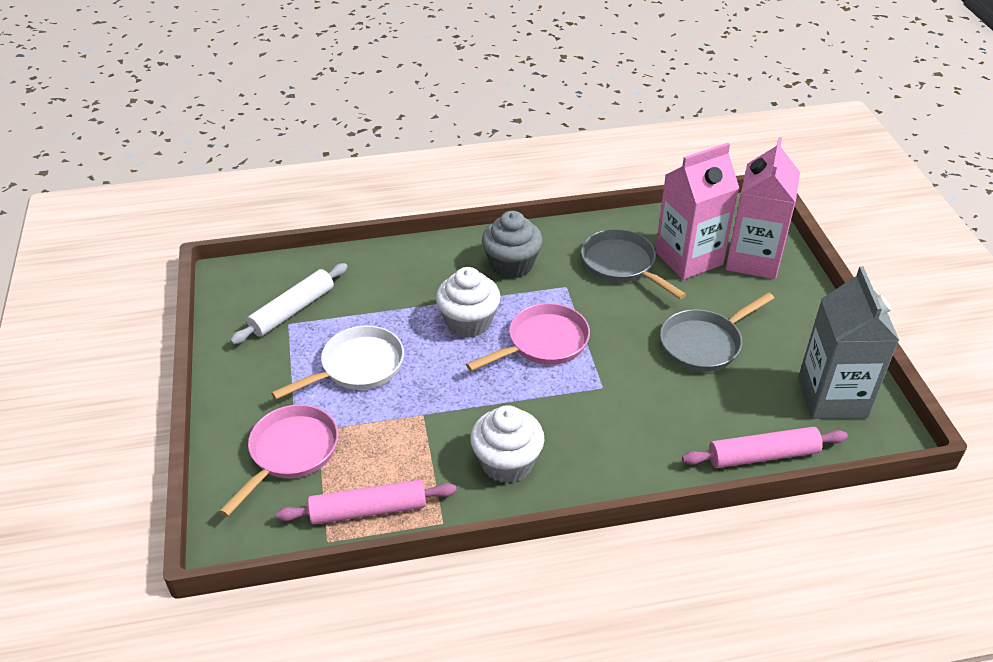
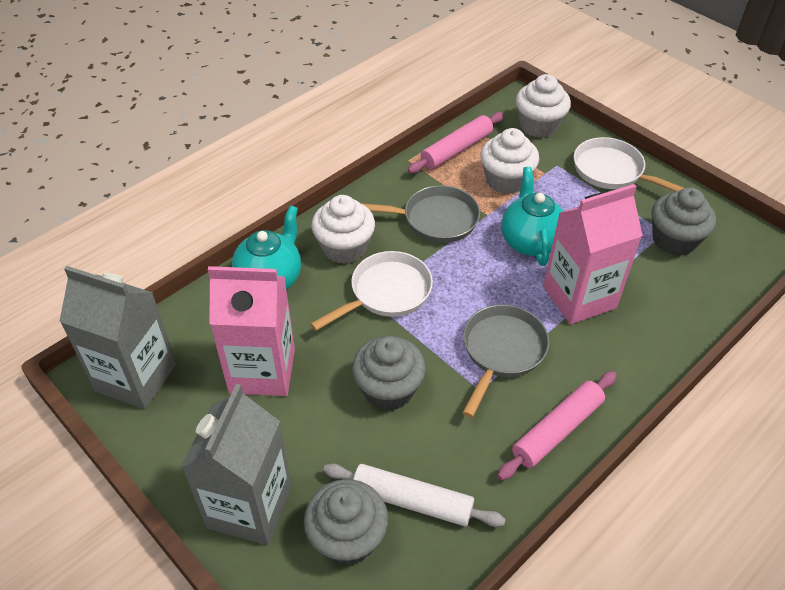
grey carton: [798,267,900,419] = 1 -> [59,266,176,409] [181,384,291,545] = 2
grey cupcake: [482,211,542,279] = 1 -> [304,479,388,565] [352,336,426,411] [652,187,716,256] = 3
pink pan: [219,404,338,517] [466,303,590,371] = 2 -> none = 0
turquoise teapot: none = 0 -> [232,205,301,290] [501,167,563,266] = 2
white cupcake: [436,267,501,338] [470,405,544,483] = 2 -> [311,195,375,264] [480,128,539,194] [516,74,571,138] = 3
white pan: [271,325,404,400] = 1 -> [310,251,433,331] [574,137,684,192] = 2

